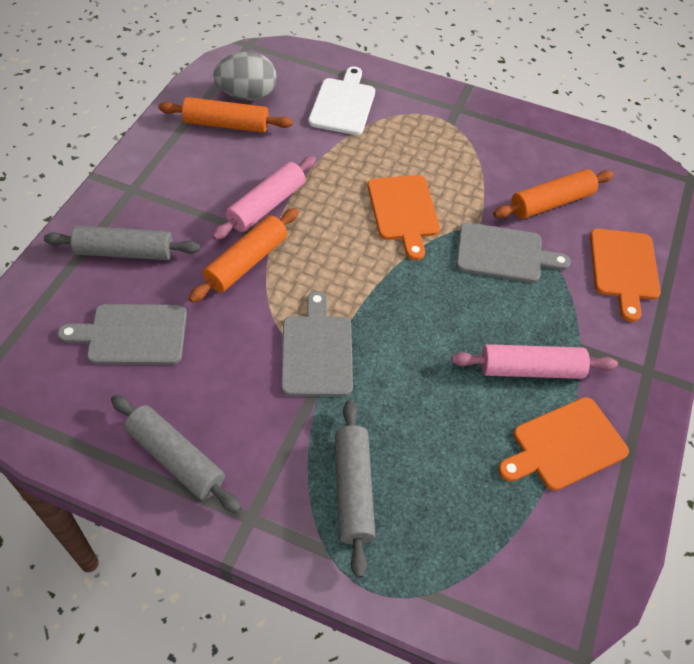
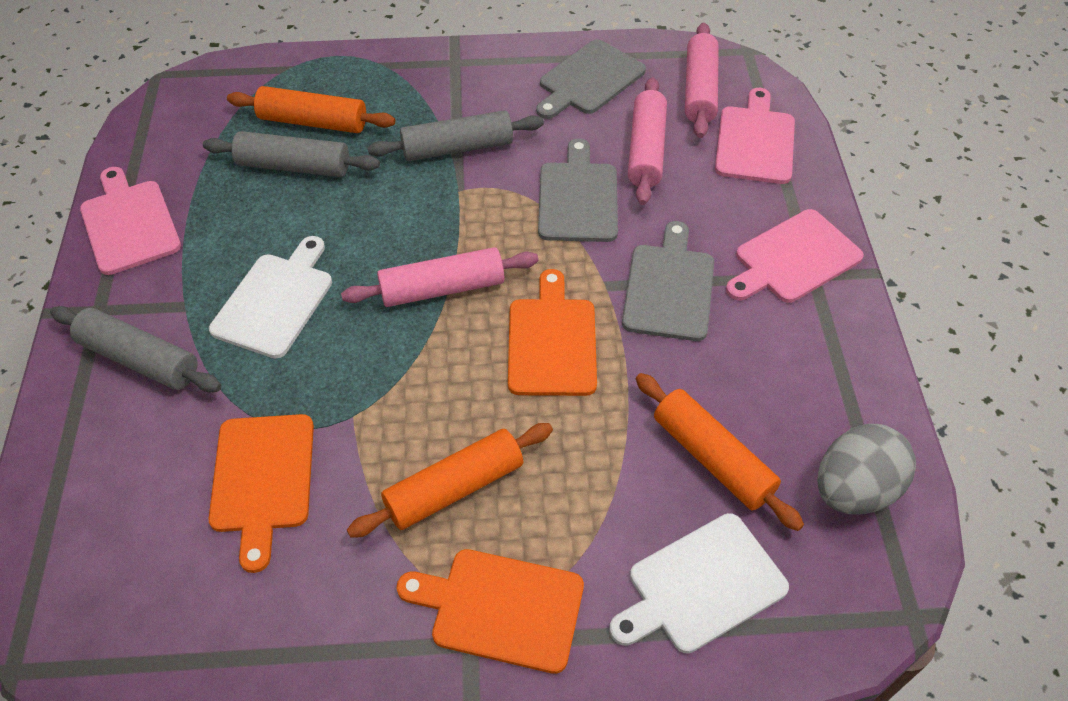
pink cutting board: none = 0 -> [80,167,181,275] [715,88,795,184] [726,209,864,303] = 3
pink rolling pin: [212,156,316,240] [451,344,618,379] = 2 -> [341,247,538,307] [628,77,667,205] [685,23,719,138] = 3
white cutting board: [309,66,375,135] = 1 -> [209,236,332,359] [609,513,789,654] = 2

